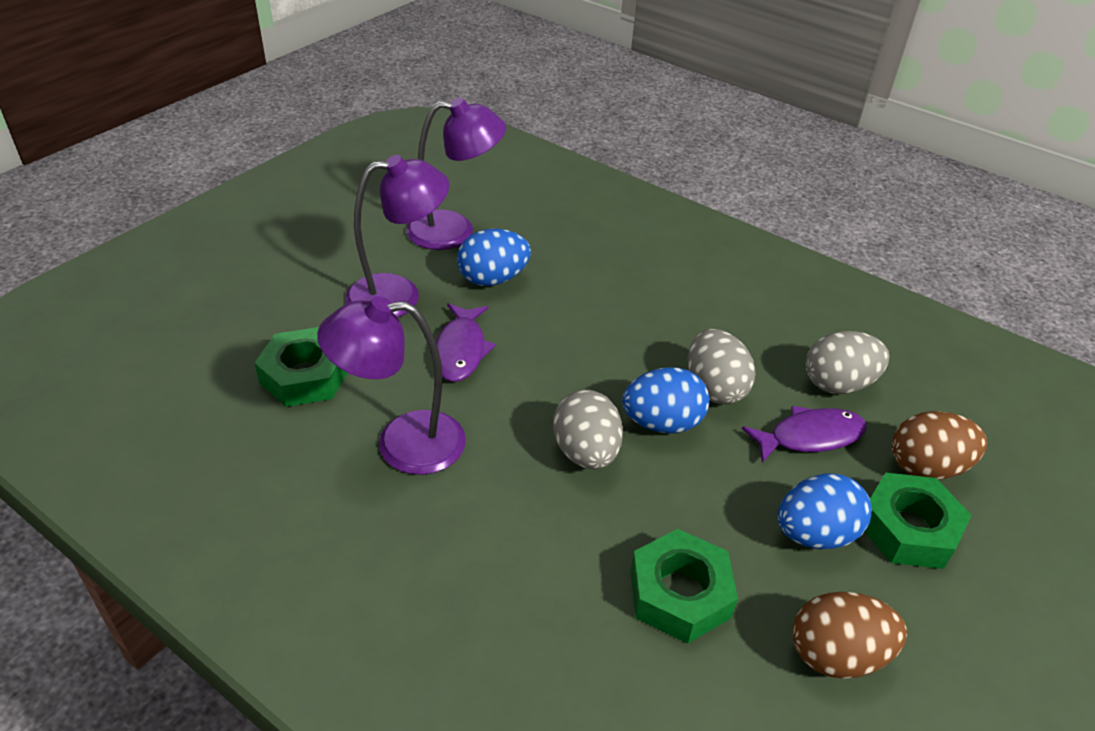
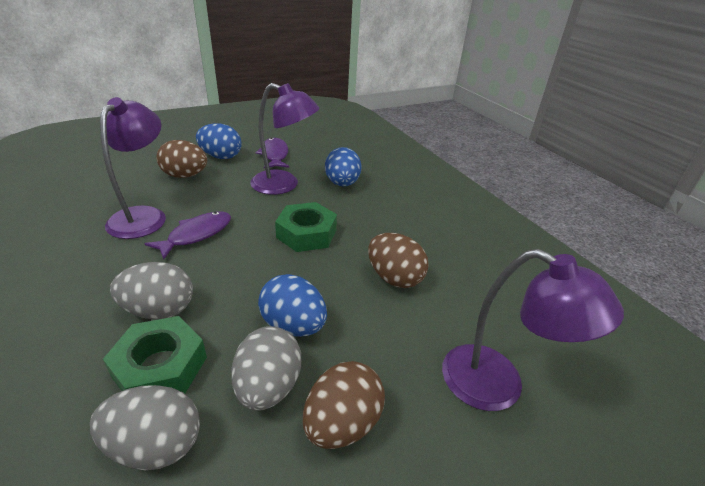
brown egg: [792,592,907,679] [892,411,987,480] = 2 -> [156,140,207,178] [303,361,385,449] [368,233,429,288] = 3
green nut: [255,327,348,407] [630,529,738,644] [865,473,972,569] = 3 -> [103,316,207,394] [275,202,337,252] = 2

